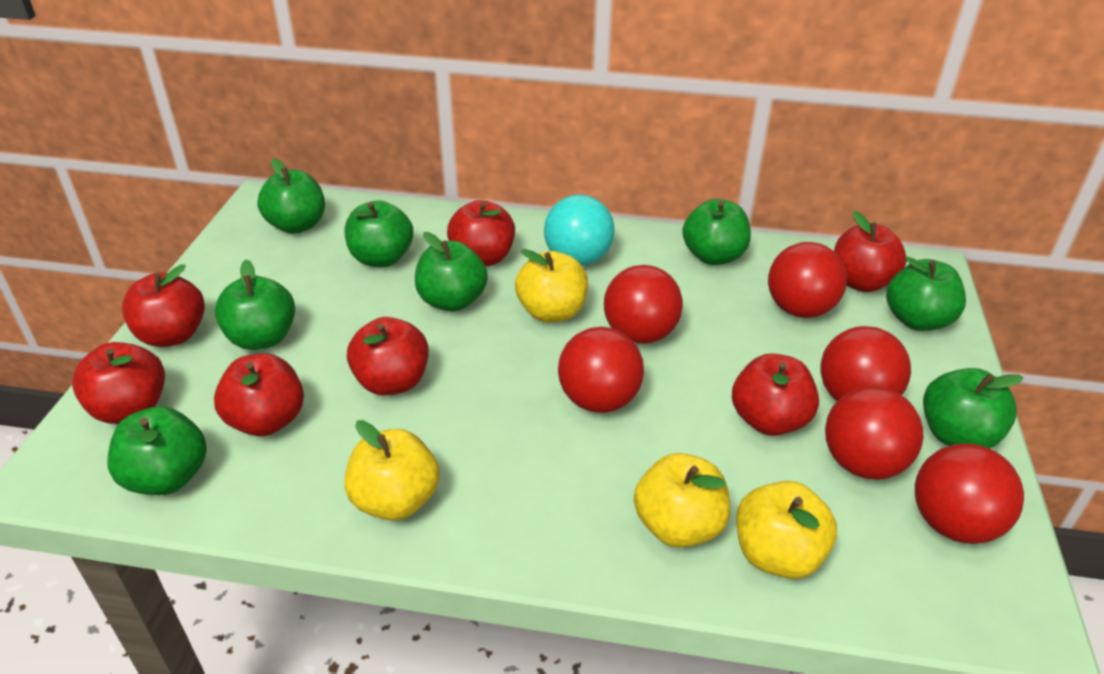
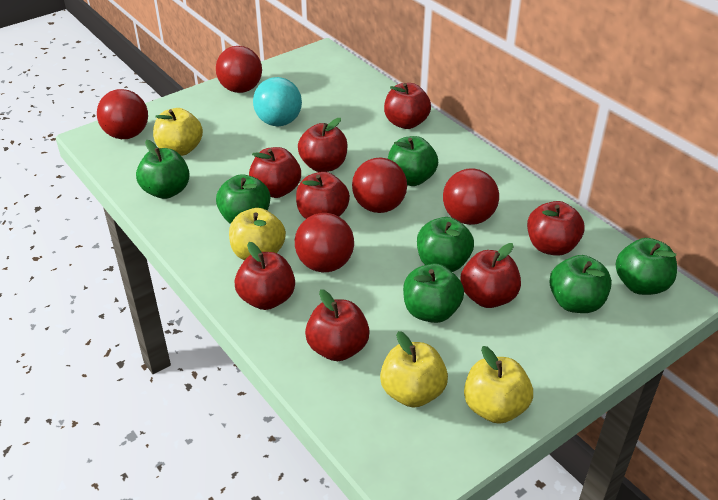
green apple: [107,406,207,495] [215,259,295,350] [257,158,325,234] [345,200,413,267] [415,232,488,312] [682,199,751,265] [886,257,966,331] [923,368,1023,448] = 8 -> [136,140,190,199] [216,174,270,224] [388,136,438,186] [403,263,464,323] [417,217,474,272] [549,255,612,313] [616,238,677,295] = 7
red apple: [72,342,165,424] [122,264,205,347] [214,354,304,436] [347,317,429,395] [447,200,515,266] [732,353,819,436] [834,211,906,292] = 7 -> [235,242,295,310] [249,147,301,198] [296,172,350,219] [298,118,348,172] [305,289,370,361] [384,83,431,129] [460,243,521,308] [527,201,585,256] = 8
red ball: [558,327,644,413] [604,265,683,344] [768,242,847,318] [820,326,911,401] [825,386,924,479] [915,444,1024,544] = 6 -> [97,89,148,139] [216,46,262,93] [295,213,354,272] [352,158,407,213] [443,169,499,225] = 5

